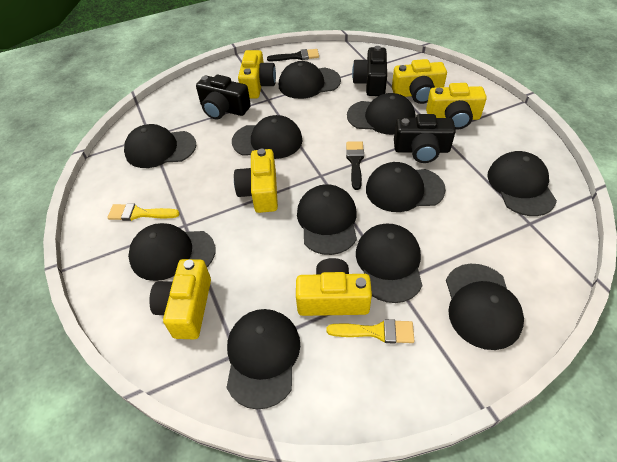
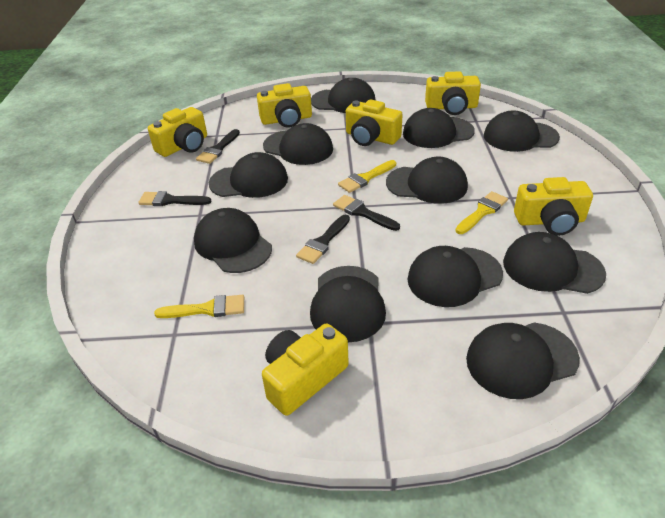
black brush: [267,49,319,61] [346,141,364,190] = 2 -> [138,191,211,206] [196,129,240,164] [296,215,350,264] [333,195,400,231] = 4
black camera: [196,75,251,120] [352,46,387,96] [394,114,456,163] = 3 -> none = 0
yellow brush: [107,203,180,221] [326,319,414,344] = 2 -> [154,295,244,318] [338,160,396,193] [455,191,508,234] = 3

